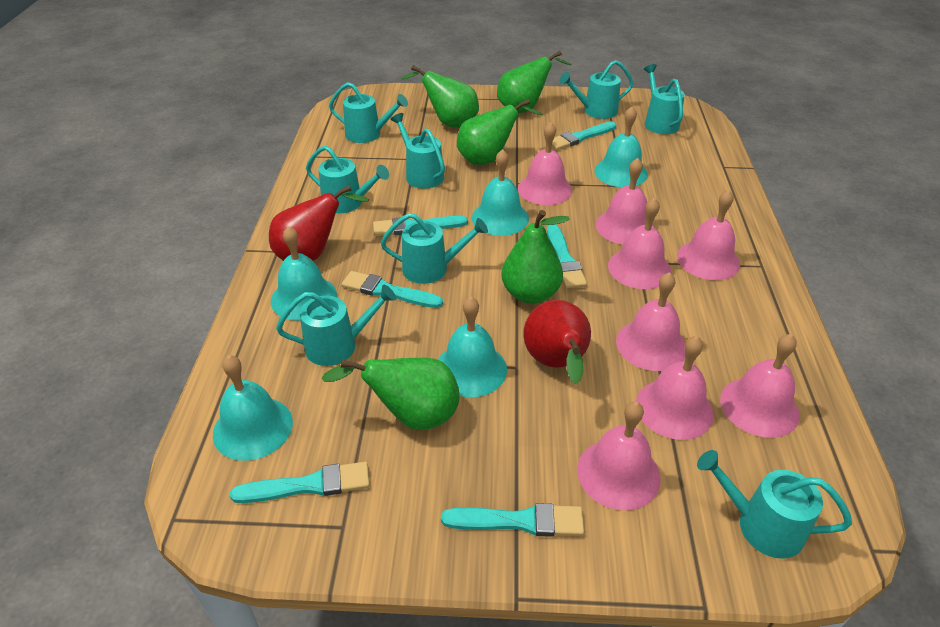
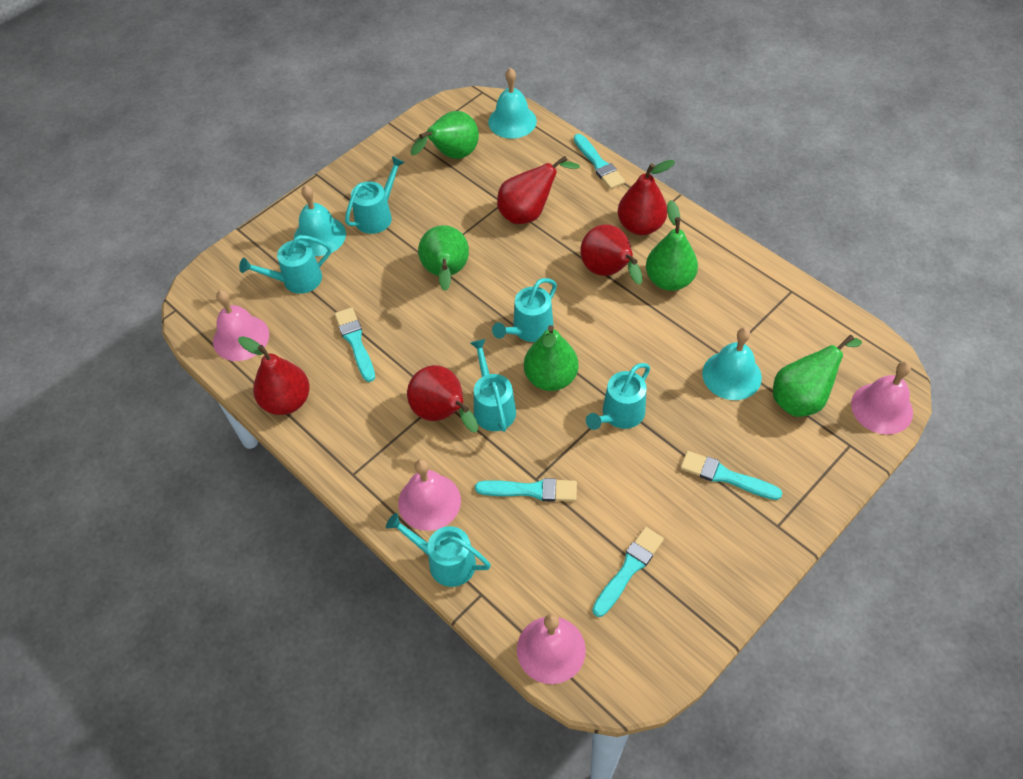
pink bell: [518,122,572,205] [577,401,661,510] [596,158,654,245] [608,197,671,289] [616,272,686,371] [636,336,714,440] [677,190,740,280] [720,334,799,438] = 8 -> [213,290,269,361] [398,459,461,531] [517,614,586,684] [851,361,913,435] = 4
red pear: [269,185,369,261] [523,300,591,384] = 2 -> [238,336,310,415] [407,365,478,433] [497,156,580,224] [580,224,642,285] [618,160,675,235] = 5
turquoise bell: [213,355,293,461] [271,226,337,321] [438,297,507,397] [472,149,529,236] [594,106,648,187] = 5 -> [294,185,346,256] [488,68,537,139] [702,328,762,400] = 3
turquoise brush: [230,462,370,503] [341,271,443,308] [373,216,468,236] [441,503,584,537] [547,224,587,289] [552,121,616,150] = 6 -> [334,307,375,382] [475,478,577,502] [574,134,625,189] [592,527,664,617] [680,451,782,500] = 5
turquoise watering can: [276,285,396,366] [306,146,389,213] [329,82,408,143] [381,213,488,284] [390,113,445,189] [560,60,633,119] [644,64,685,134] [697,450,852,559] = 8 -> [239,235,331,294] [345,156,405,234] [386,513,491,587] [470,339,516,432] [492,278,557,342] [586,363,650,430] = 6

